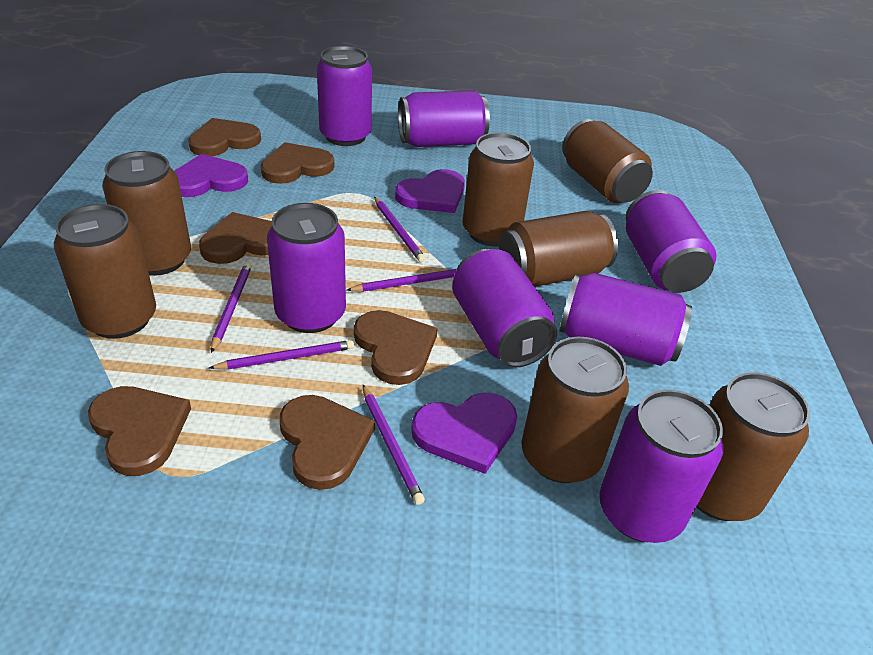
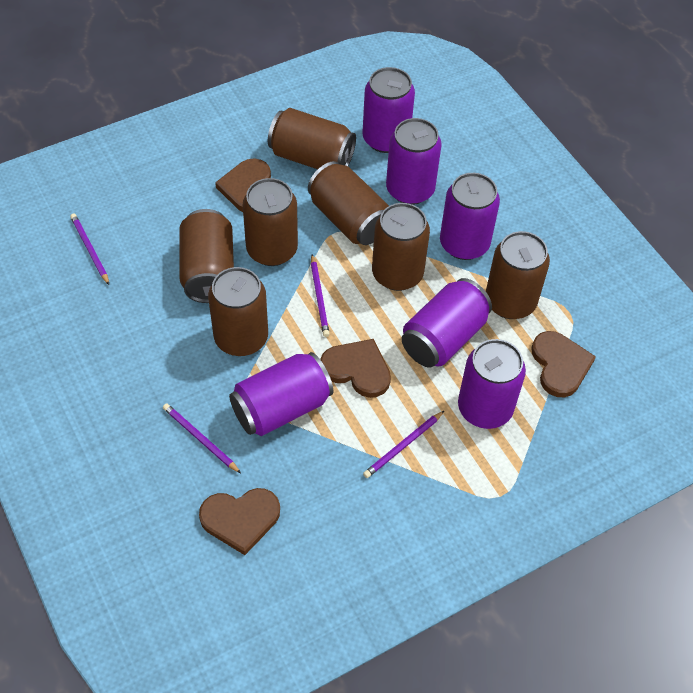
brown heart: [88,386,191,476] [188,118,261,156] [199,212,272,264] [261,142,335,184] [280,395,375,490] [354,310,438,385] = 6 -> [199,488,280,555] [215,158,271,212] [320,339,391,398] [532,331,596,397] = 4
purple can: [267,203,346,333] [317,46,372,146] [398,90,490,147] [452,249,557,367] [559,273,692,366] [599,390,723,543] [626,190,717,293] = 7 -> [229,352,333,436] [362,67,415,153] [386,118,442,205] [402,278,492,368] [440,173,500,260] [458,339,526,429] = 6
purple heart: [175,154,248,197] [395,169,465,213] [411,393,517,474] = 3 -> none = 0
purple pencil: [209,340,354,370] [211,262,252,353] [347,269,457,292] [363,385,425,505] [374,197,425,262] = 5 -> [70,214,109,285] [163,403,241,473] [311,254,329,337] [363,411,444,478] = 4

